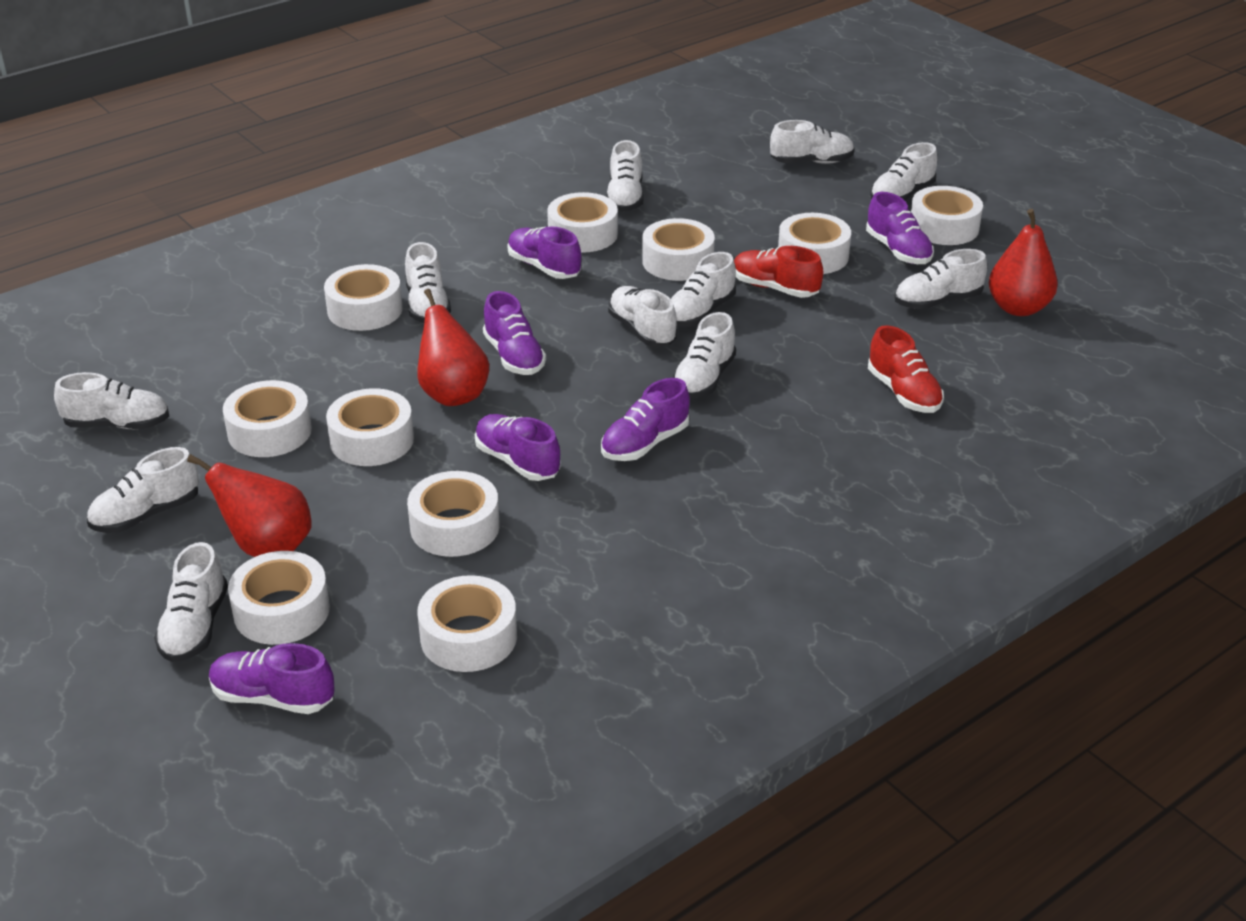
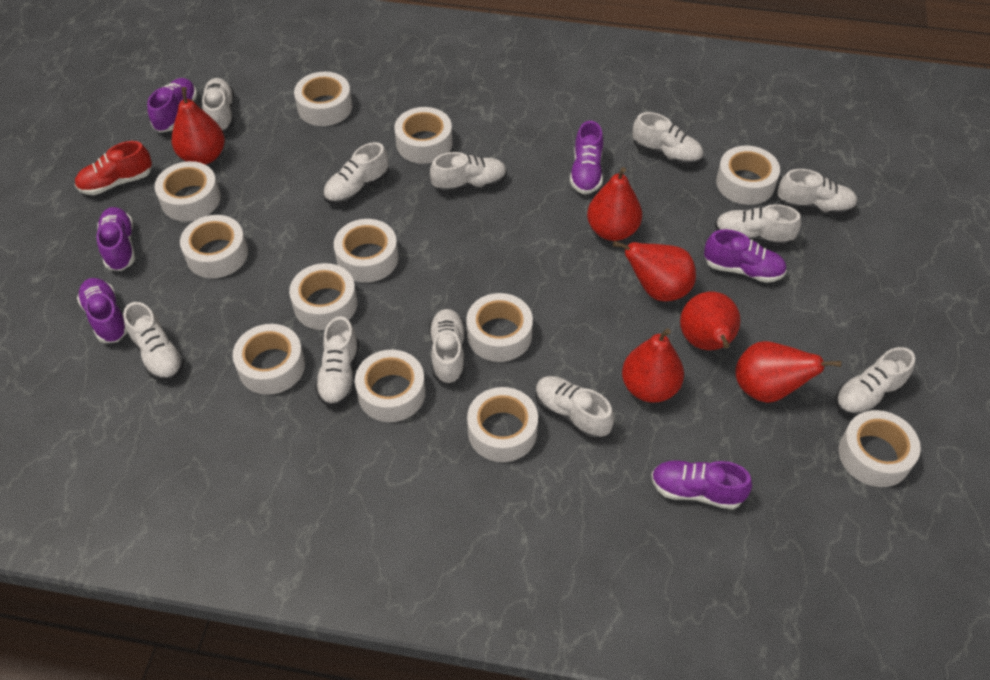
red pear: [187,454,312,557] [417,289,489,406] [989,209,1058,316] = 3 -> [172,87,225,165] [587,167,642,241] [613,241,696,301] [622,328,684,403] [680,292,741,350] [735,341,842,403] = 6
red shoe: [734,246,823,298] [868,325,944,413] = 2 -> [75,141,152,195] = 1
white tape: [223,380,312,457] [228,551,330,645] [324,264,403,331] [326,388,414,466] [407,471,500,557] [417,575,517,672] [547,192,618,253] [642,218,715,281] [778,213,851,274] [911,186,983,245] = 10 -> [155,161,221,221] [180,215,248,278] [233,324,305,395] [289,263,357,330] [294,72,352,126] [334,219,399,283] [355,350,426,422] [394,107,453,164] [466,293,533,362] [467,387,538,462] [716,146,780,205] [839,410,921,487] = 12

